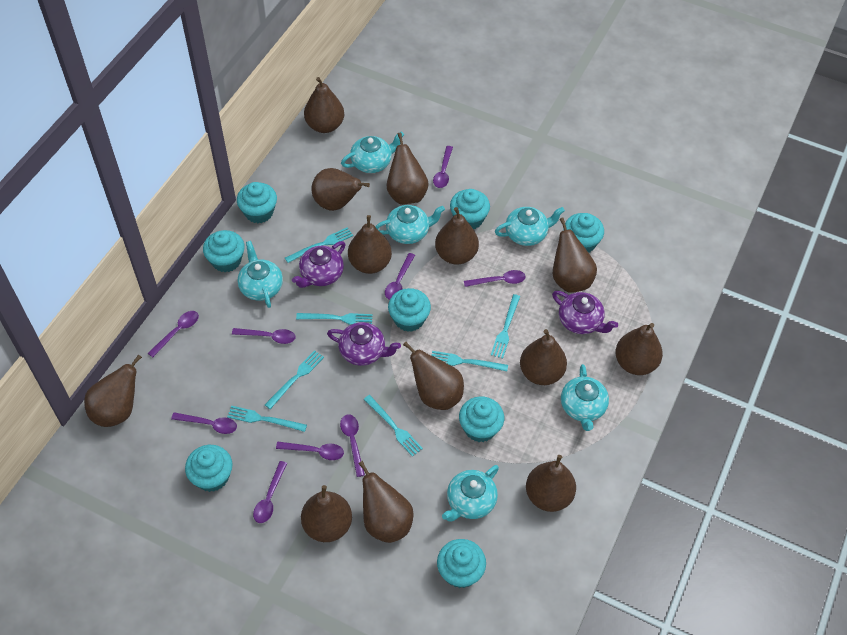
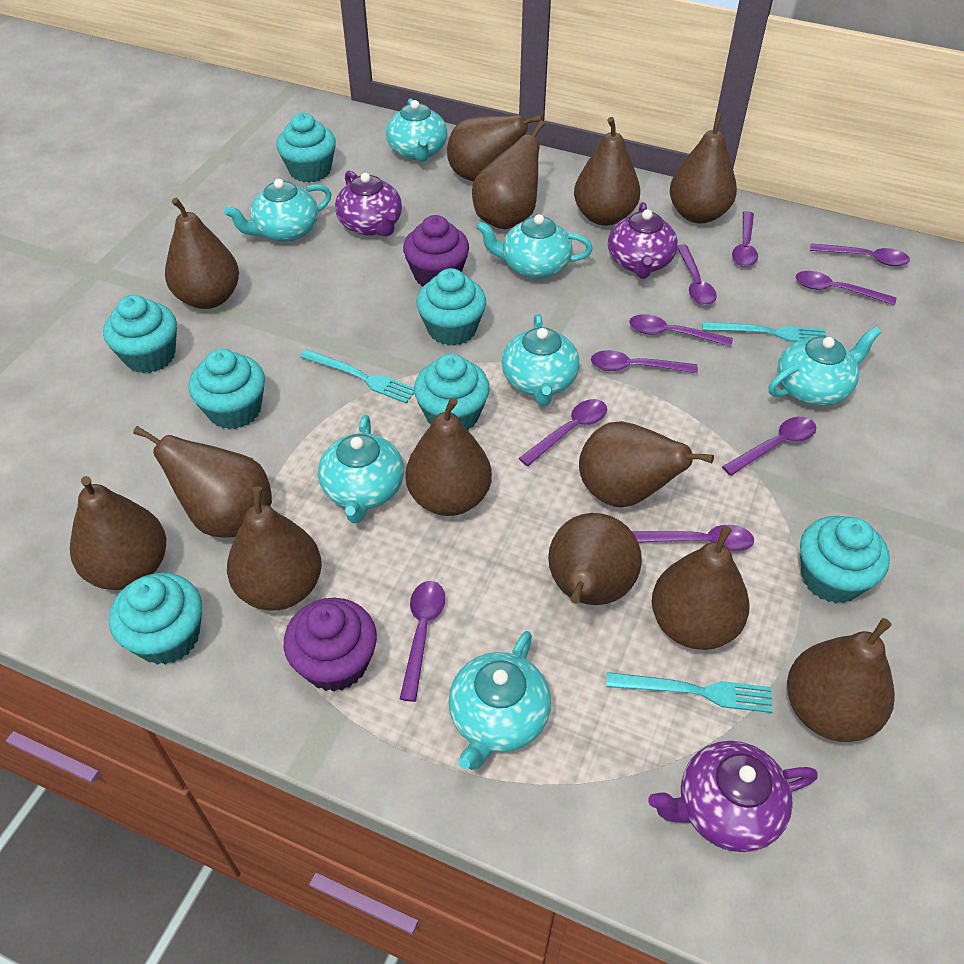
purple cupcake: none = 0 -> [283,598,377,692] [403,215,469,286] = 2
purple spoon: [148,311,199,357] [171,412,237,434] [232,328,295,344] [253,461,287,523] [276,442,344,460] [340,414,365,477] [385,253,415,300] [433,146,453,188] [464,270,526,287] = 9 -> [400,581,445,702] [519,399,607,466] [591,350,698,373] [629,314,733,347] [632,525,754,552] [677,245,717,305] [722,417,816,476] [732,211,758,267] [796,271,896,305] [810,243,910,266] = 10
turquoise cupcake: [185,445,232,492] [203,230,245,272] [237,182,277,223] [388,288,431,332] [437,539,486,588] [450,189,490,229] [459,396,504,442] [565,213,604,253] = 8 -> [103,295,177,373] [109,573,202,665] [189,349,265,429] [276,113,336,183] [414,354,490,431] [417,268,486,346] [800,516,890,603] = 7
turquoise fork: [227,406,307,432] [265,350,324,409] [285,227,353,263] [296,313,373,325] [364,395,423,457] [431,351,508,371] [491,294,520,358] = 7 -> [300,349,414,403] [606,672,773,713] [702,322,826,342] = 3
turquoise teapot: [237,241,283,308] [341,131,404,173] [375,205,445,244] [442,465,499,522] [495,207,565,246] [561,364,609,431] = 6 -> [224,179,331,242] [318,415,404,523] [386,98,447,162] [448,631,551,770] [476,214,593,279] [502,314,580,406] [769,326,881,406] = 7

